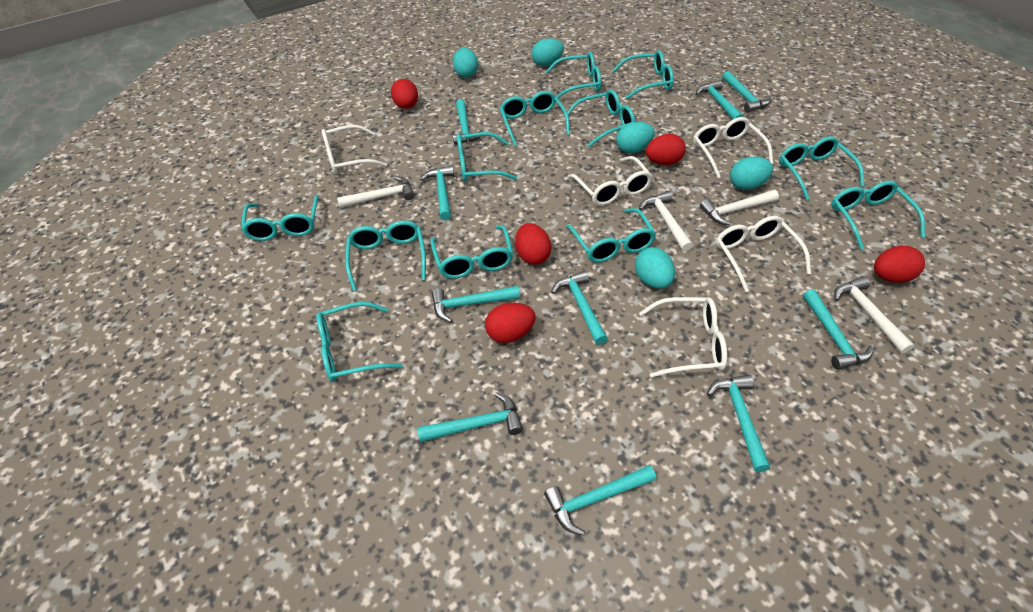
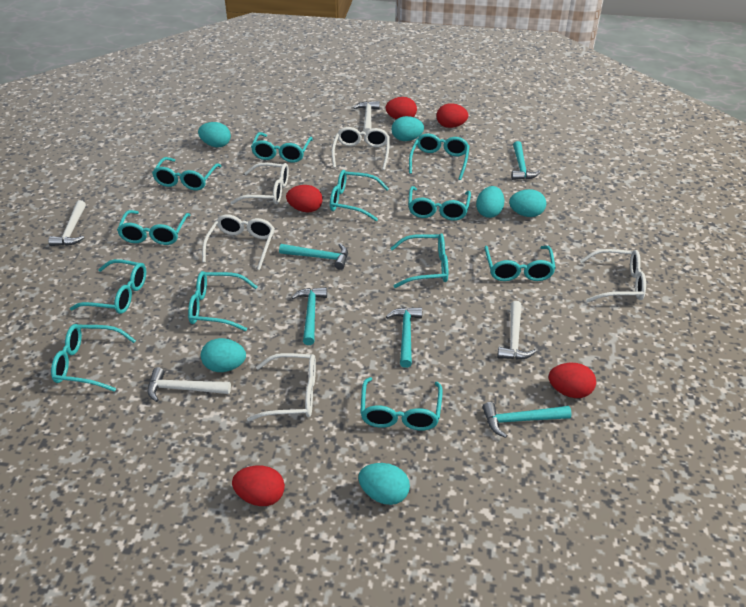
turquoise egg: [453,48,478,78] [532,38,564,66] [616,122,655,153] [635,247,675,289] [730,157,773,190] = 5 -> [198,122,231,147] [201,338,246,372] [358,463,410,505] [392,116,424,141] [476,186,504,218] [509,189,546,217] = 6
turquoise hammer: [417,392,523,442] [420,165,454,220] [431,286,520,323] [453,99,485,144] [544,465,656,535] [551,270,608,345] [696,80,744,119] [707,375,770,472] [722,71,771,113] [803,289,873,370] = 10 -> [279,244,348,270] [291,287,327,345] [386,307,422,368] [483,402,572,438] [511,141,541,180] = 5

